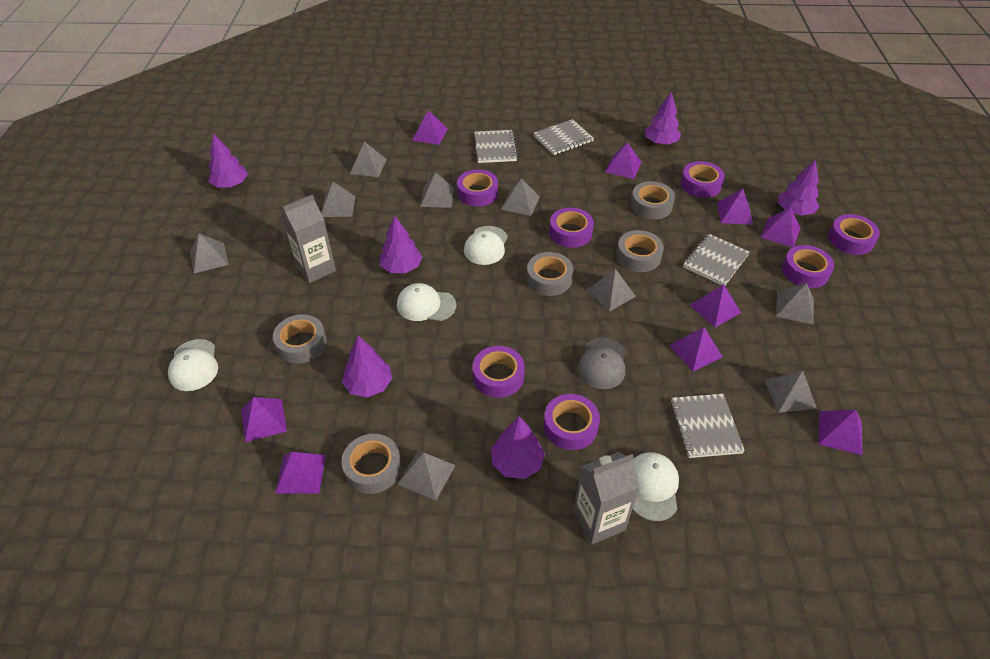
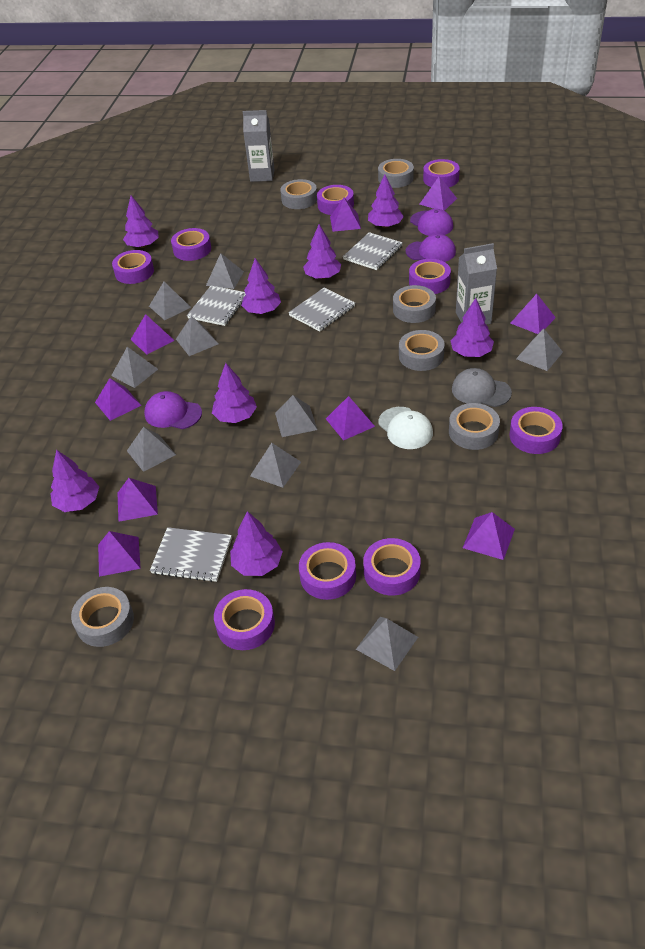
grey tape: [273,314,327,364] [341,434,401,494] [527,252,574,296] [616,230,664,272] [631,181,675,219] = 5 -> [71,587,134,647] [280,179,317,209] [378,159,414,188] [393,285,436,323] [399,330,445,371] [449,403,500,450] = 6
purple cap: none = 0 -> [144,391,202,429] [406,234,456,262] [410,209,453,236] = 3
purple tape: [457,169,498,207] [473,346,525,398] [544,394,600,450] [549,208,594,248] [680,161,725,198] [782,245,834,288] [828,214,880,255] = 7 -> [112,250,154,284] [171,228,211,261] [214,589,275,650] [299,542,356,600] [317,185,354,215] [363,538,421,595] [409,259,451,294] [423,159,460,187] [509,407,563,454] = 9
purple tree: [208,134,248,187] [342,336,392,398] [380,216,423,273] [491,416,545,479] [645,92,681,145] [778,160,819,216] = 6 -> [50,449,99,512] [123,196,159,248] [212,363,257,423] [230,511,283,576] [241,258,281,314] [303,224,341,279] [368,174,404,228] [450,298,494,357] = 8
white cap: [168,339,218,391] [397,283,456,321] [464,226,508,265] [633,452,679,521] = 4 -> [378,407,433,449] = 1

